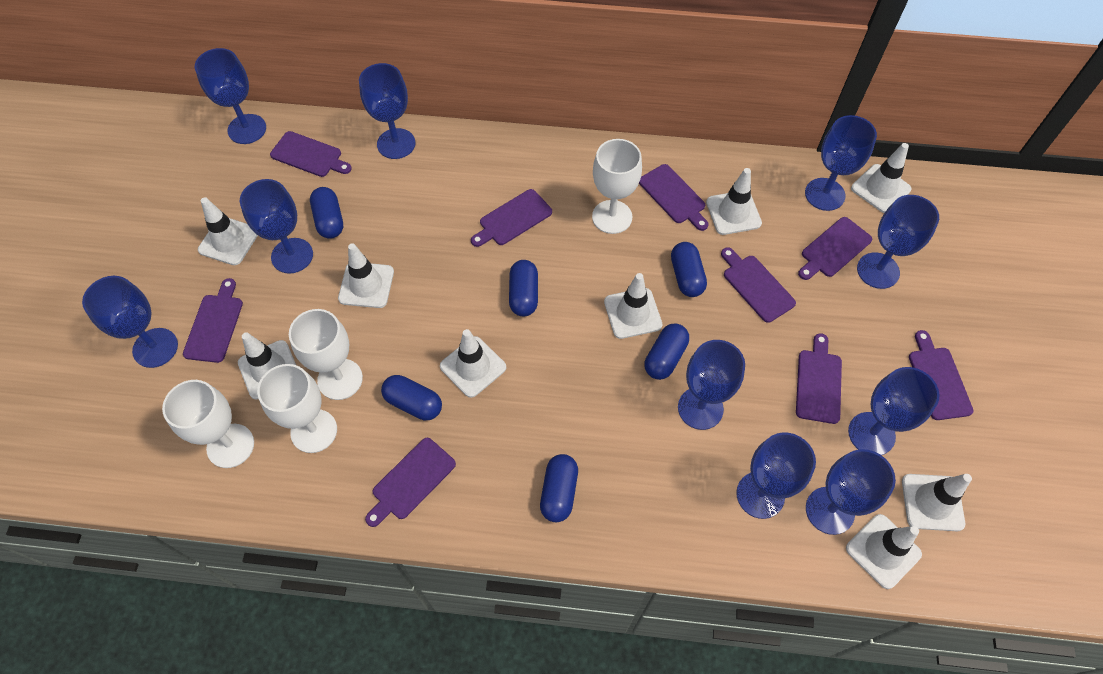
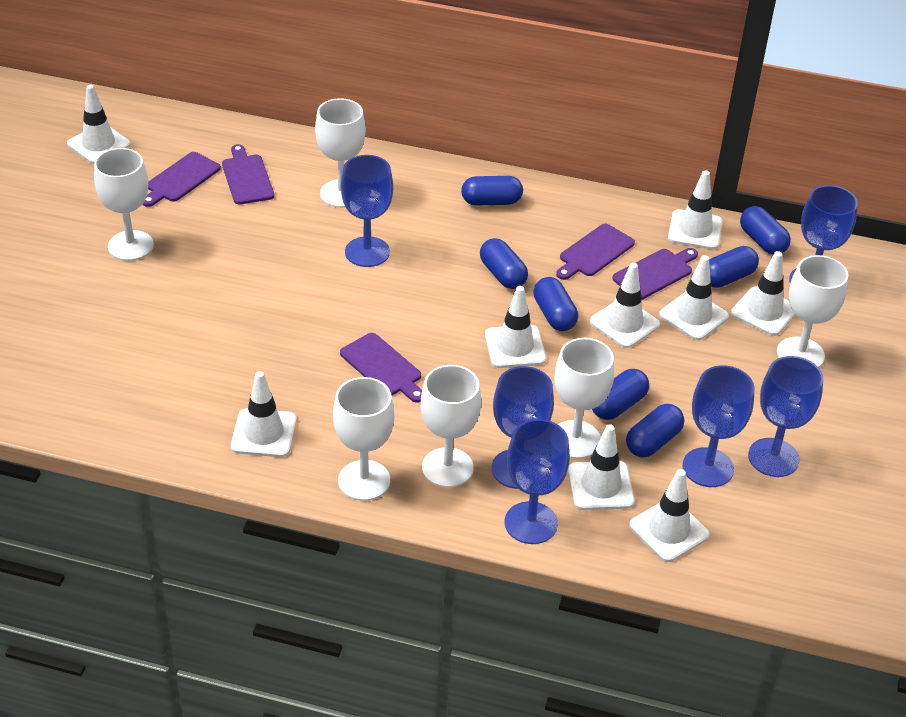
blue capsule: [310,187,343,239] [381,375,442,420] [509,260,538,316] [540,454,578,522] [645,323,689,380] [671,242,707,297] = 6 -> [461,176,523,206] [480,238,528,289] [533,277,578,331] [592,369,649,420] [626,404,684,457] [709,246,759,288] [740,206,791,255] = 7
blue goblet: [82,276,178,368] [195,48,266,144] [240,179,313,274] [359,63,415,159] [678,340,745,430] [736,432,816,519] [805,115,877,211] [806,449,896,535] [848,367,940,455] [857,195,939,289] = 10 -> [341,155,393,267] [492,366,554,489] [505,419,570,544] [682,365,754,487] [748,356,823,477] [789,185,858,283] = 6
purple cutting board: [183,278,243,363] [270,131,352,177] [365,438,456,527] [471,189,552,247] [639,164,709,231] [721,247,796,323] [796,333,842,424] [798,217,872,280] [909,330,973,420] = 9 -> [142,152,221,207] [222,144,274,204] [340,333,422,403] [556,224,635,280] [612,248,698,300] = 5
white goblet: [162,380,254,468] [257,364,337,453] [289,309,363,400] [592,139,642,234] = 4 -> [94,148,154,261] [315,98,366,208] [333,377,394,501] [421,365,481,488] [555,338,614,459] [777,255,848,367] = 6

